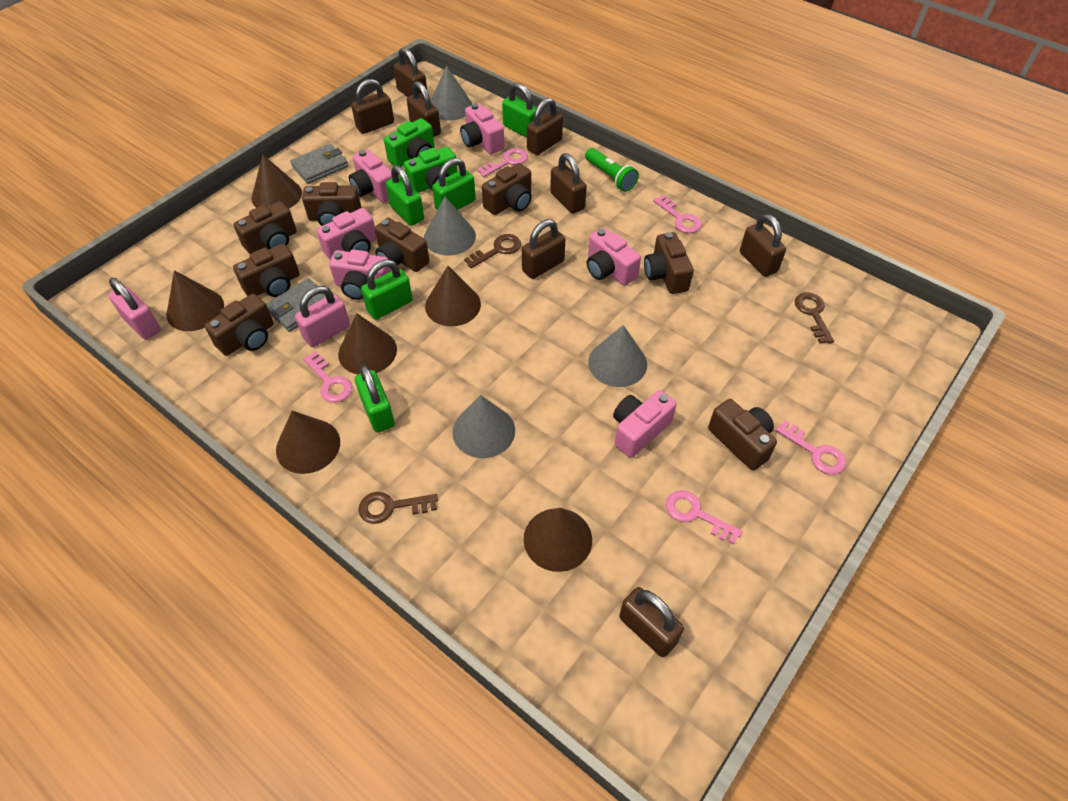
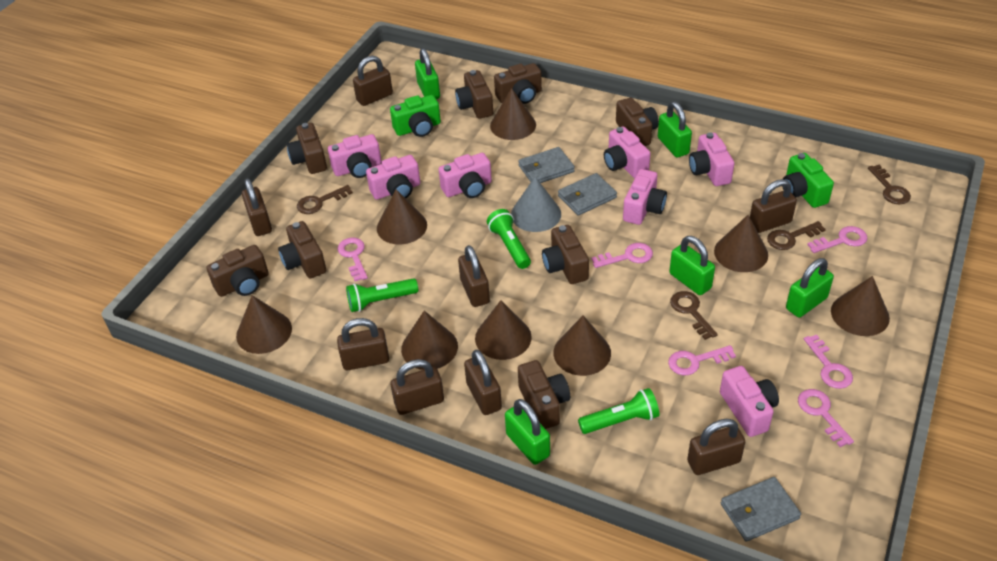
brown cone: [166,270,224,331] [252,154,302,209] [276,411,340,474] [338,314,397,374] [425,266,481,326] [524,508,592,572] = 6 -> [236,295,292,354] [377,189,427,245] [401,311,458,370] [475,300,532,360] [490,88,536,140] [553,316,611,376] [714,215,768,272] [831,276,890,336] = 8
brown key: [358,492,438,524] [464,234,521,268] [795,292,834,344] = 3 -> [297,185,353,214] [670,291,718,340] [767,221,826,250] [868,165,911,204] = 4
green flashlight: [585,148,639,192] = 1 -> [346,278,418,312] [487,209,531,269] [578,388,659,434] = 3
grey cone: [424,197,476,255] [430,66,472,121] [452,395,515,458] [588,325,647,387] = 4 -> [511,177,561,232] = 1
grey wallet: [266,278,326,332] [290,144,348,184] = 2 -> [518,147,575,183] [558,173,617,216] [721,477,801,542] = 3
pink camera: [317,208,377,260] [329,250,391,300] [349,149,392,203] [460,103,504,154] [587,227,641,286] [613,390,677,458] = 6 -> [328,134,381,178] [366,155,420,200] [439,153,492,198] [604,126,651,178] [623,169,667,225] [689,132,734,186] [720,366,779,437] = 7
pink key: [303,352,352,403] [477,148,528,177] [653,195,702,233] [666,490,742,544] [775,420,846,475] = 5 -> [338,237,368,281] [592,243,653,268] [668,345,736,375] [798,389,854,447] [804,335,853,389] [807,226,868,253] = 6
pink padlock: [108,278,161,339] [295,286,350,347] = 2 -> none = 0

